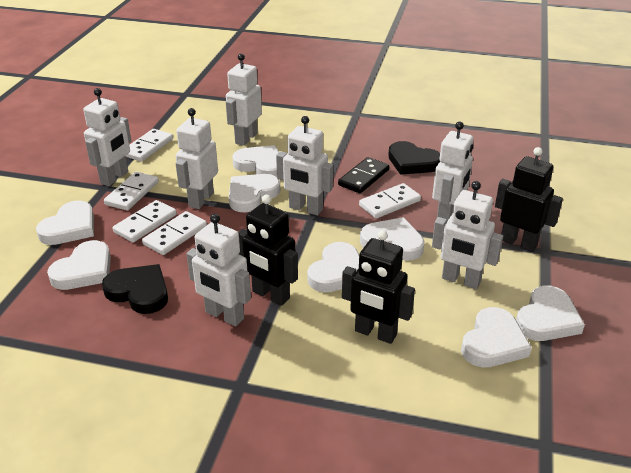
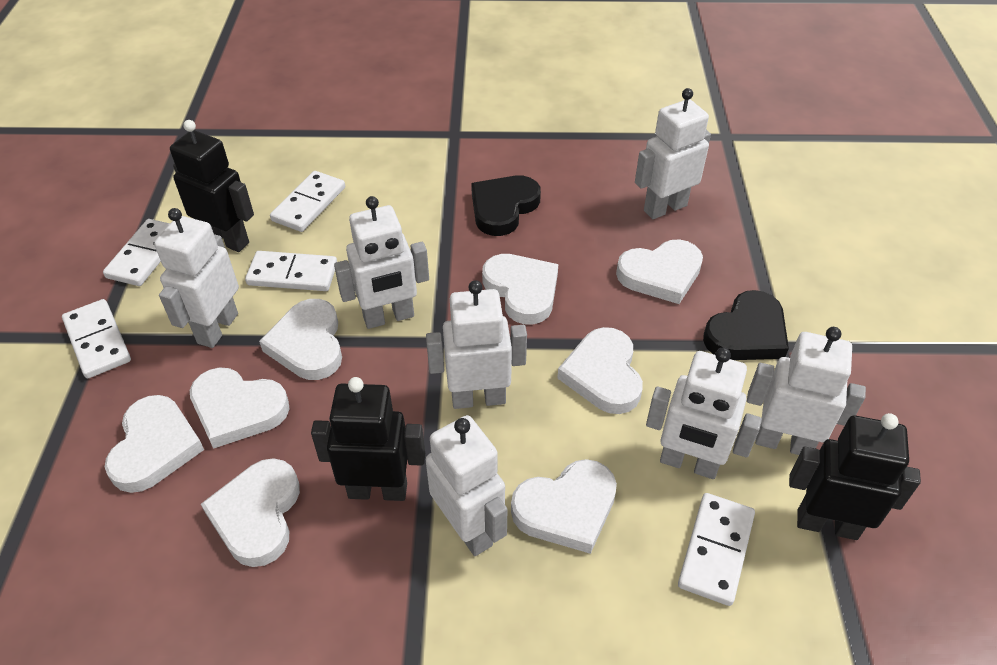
black domino: [338,157,389,193] = 1 -> none = 0

